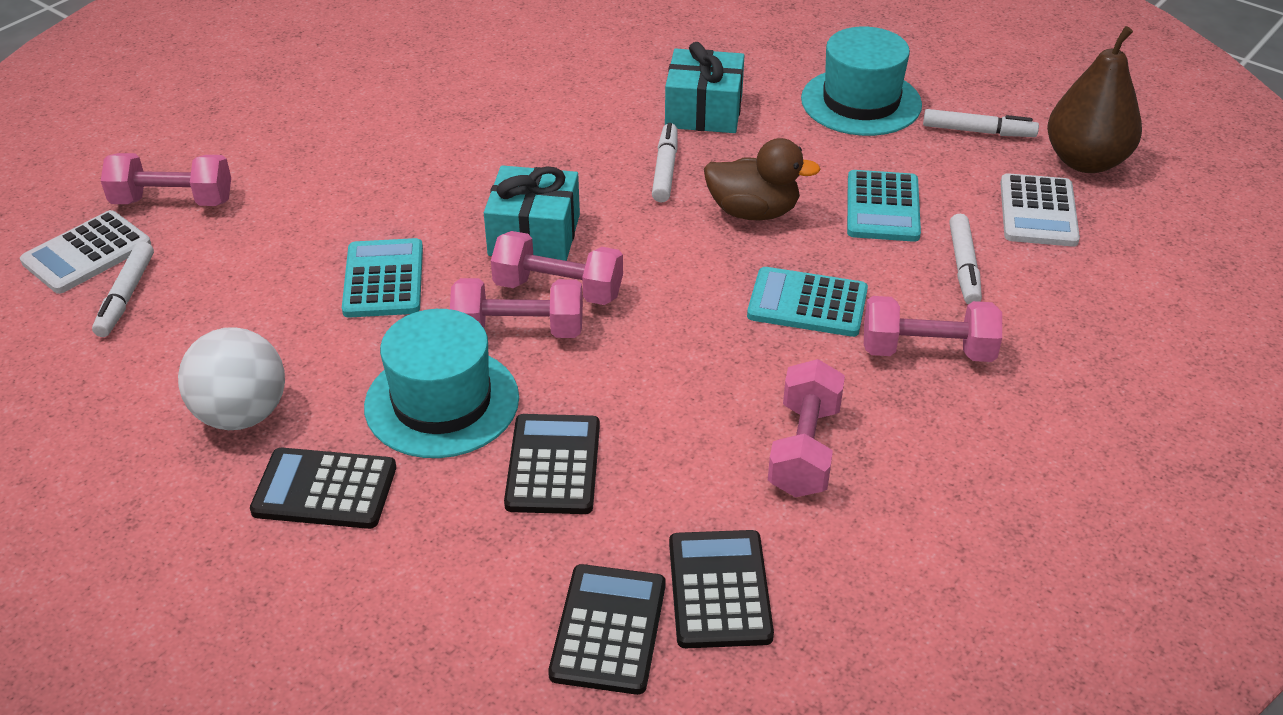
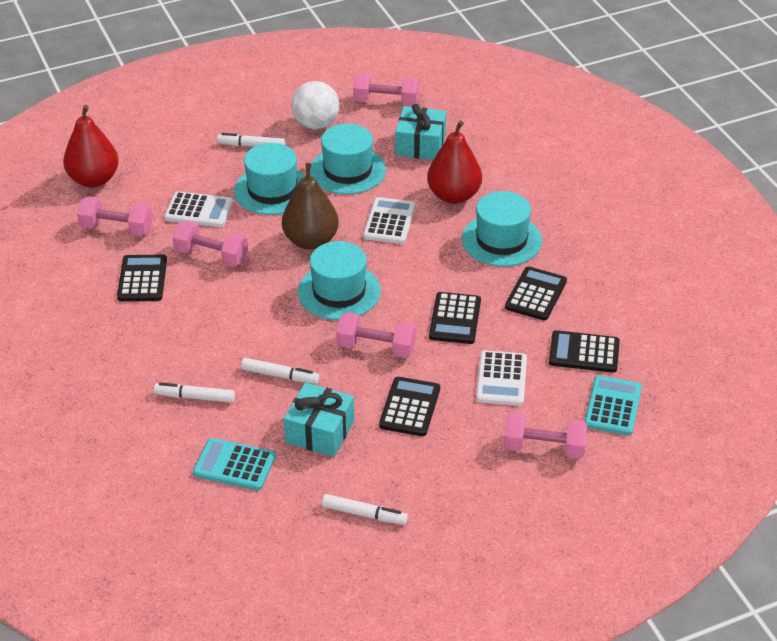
black calculator: [250,448,396,529] [504,414,600,514] [548,564,666,695] [669,530,774,648] = 4 -> [117,255,167,301] [379,377,440,436] [429,292,481,344] [505,266,567,320] [549,330,620,373] = 5
brown duck: [704,138,821,220] = 1 -> none = 0
red pear: none = 0 -> [63,105,119,188] [427,121,482,204] = 2
turquoise calculator: [342,238,423,318] [747,267,868,337] [847,170,921,242] = 3 -> [193,438,276,491] [585,376,642,436] = 2
turquoise hat: [364,309,519,458] [801,27,922,136] = 2 -> [234,143,305,215] [297,241,381,320] [310,124,386,195] [462,191,542,267] = 4
white calculator: [20,210,151,294] [1000,173,1080,247] = 2 -> [164,191,233,227] [363,197,415,244] [476,350,527,406] = 3

